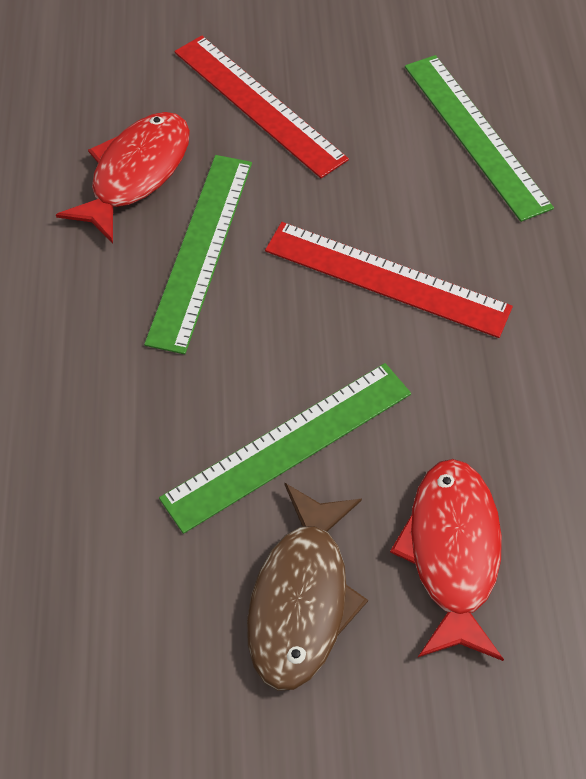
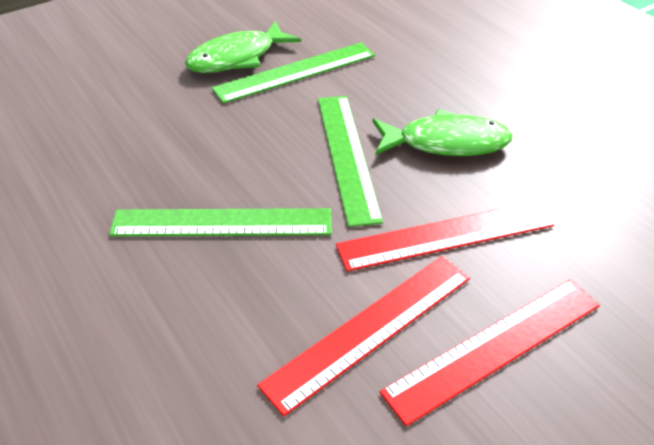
brown fish: [247,483,368,691] = 1 -> none = 0
green fish: none = 0 -> [185,21,301,73] [372,109,513,156] = 2
red fish: [56,112,190,244] [390,459,504,661] = 2 -> none = 0
red ruler: [174,35,349,178] [265,222,513,338] = 2 -> [257,256,470,416] [336,201,554,272] [380,280,600,426] = 3

